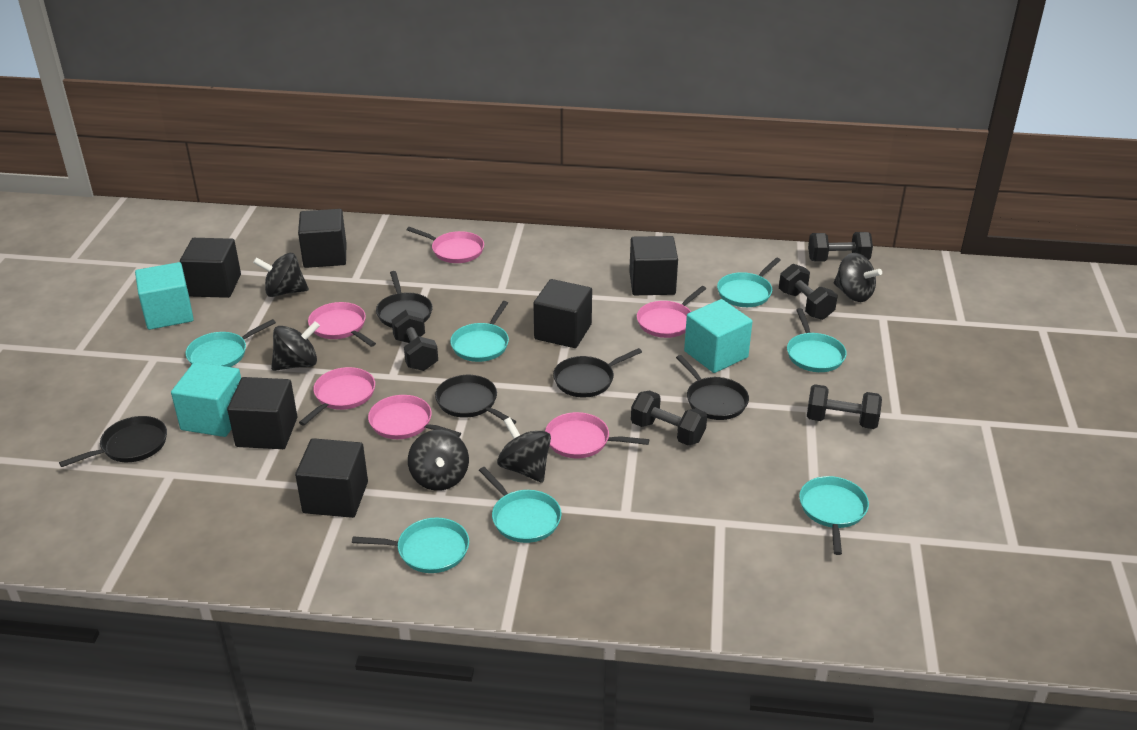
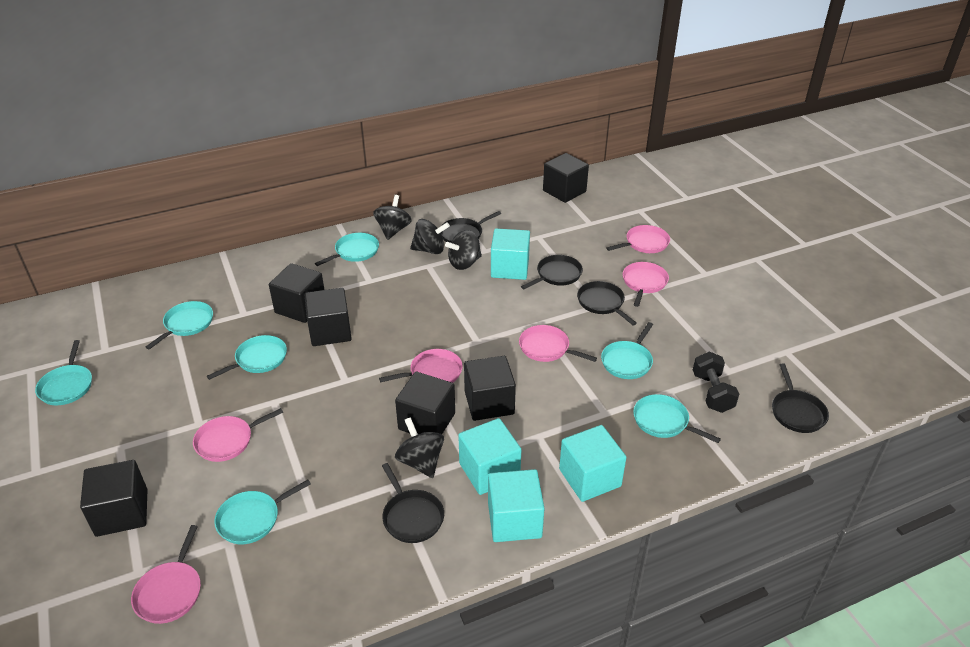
black dumbbell: [392,310,438,371] [631,390,707,446] [779,264,838,320] [807,384,882,429] [808,232,873,262] = 5 -> [693,352,739,413] = 1
black spinning top: [253,253,309,297] [271,321,320,371] [408,430,469,491] [497,417,551,483] [833,253,882,302] = 5 -> [373,195,412,240] [395,417,444,478] [410,219,450,254] [445,230,482,270] = 4
turquoise cube: [135,262,194,330] [171,362,241,437] [684,299,753,373] = 3 -> [458,418,521,495] [488,469,545,542] [491,228,530,280] [559,425,627,502] = 4

